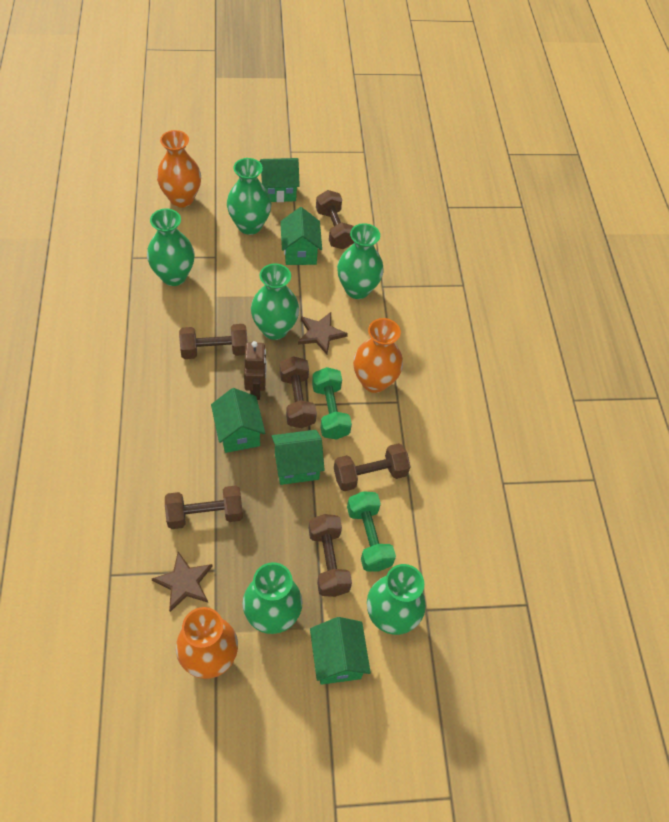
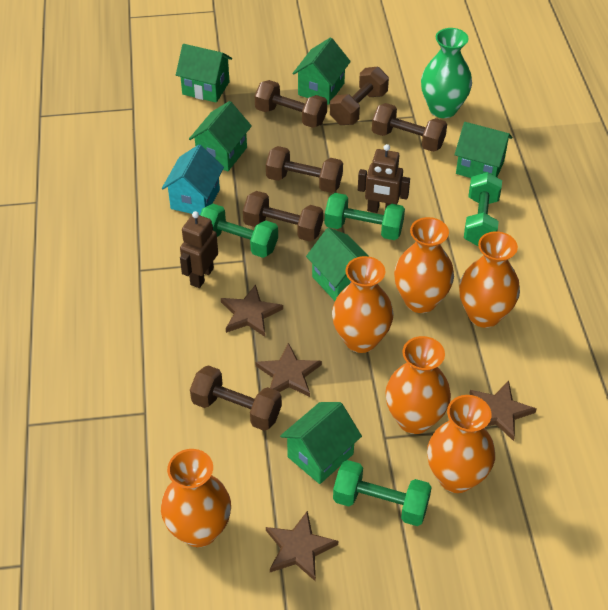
brown robot: [244,341,267,400] = 1 -> [180,211,218,288] [358,144,410,213] = 2
brown star: [152,552,213,612] [298,312,348,355] = 2 -> [221,284,283,337] [255,343,322,397] [266,511,338,582] [469,381,536,441] = 4
green dumbbell: [312,367,352,440] [347,491,396,571] = 2 -> [200,204,278,258] [325,193,405,240] [333,460,432,526] [464,172,502,247] = 4
green house: [211,388,265,453] [259,158,300,202] [271,430,325,485] [280,207,322,265] [310,617,371,685] = 5 -> [176,44,232,103] [189,101,252,171] [280,402,362,484] [292,37,351,105] [306,228,368,301] [455,122,512,178] = 6
green vase: [147,209,194,286] [227,158,271,235] [242,562,303,634] [251,263,299,340] [337,223,384,299] [367,564,426,635] = 6 -> [421,28,472,118] = 1
orange vase: [157,130,201,208] [176,607,238,679] [353,318,403,393] = 3 -> [161,449,231,547] [332,256,394,353] [385,336,451,434] [394,217,454,313] [427,395,495,493] [459,231,520,328] = 6
turquoise house: none = 0 -> [162,144,224,215] = 1

